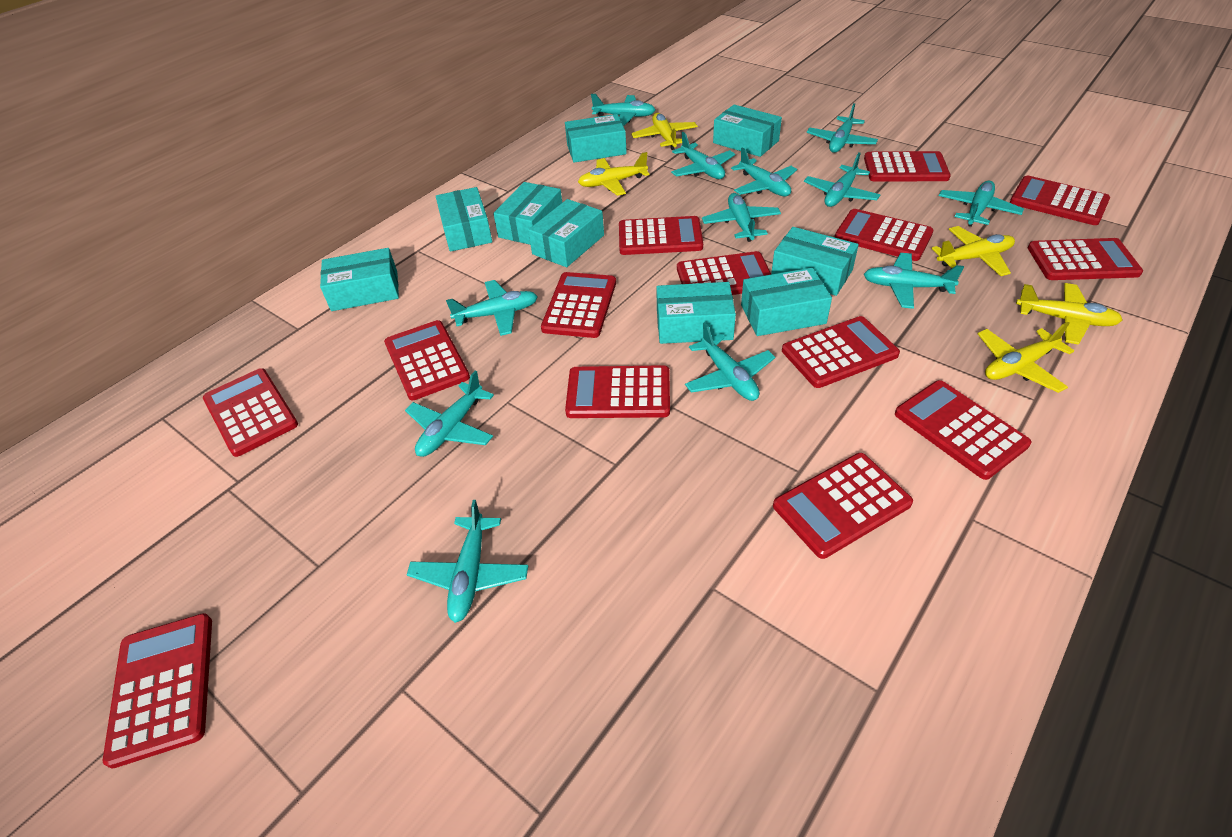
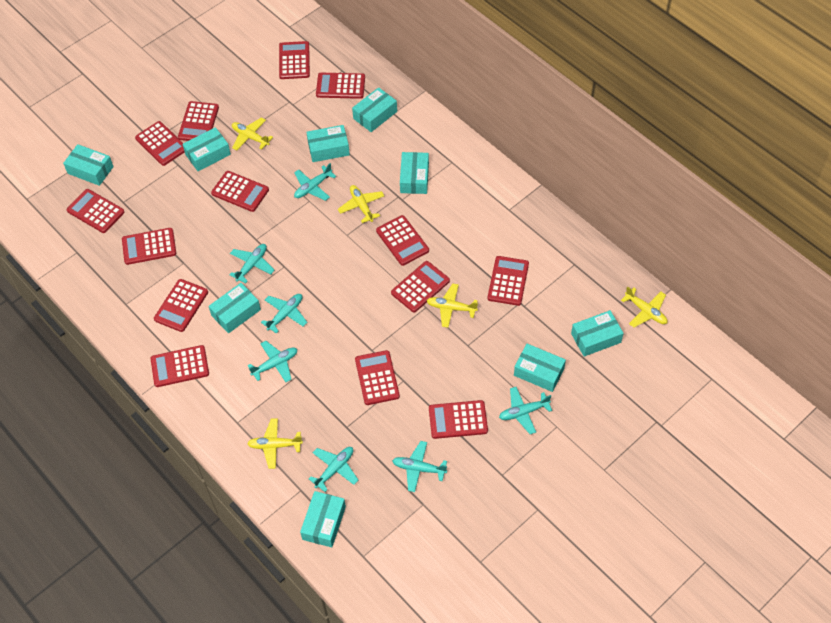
turquoise plane: [405,371,494,457] [407,500,528,623] [446,280,538,336] [591,94,655,126] [671,132,735,179] [685,322,775,401] [702,193,781,242] [731,147,797,197] [804,152,880,207] [807,103,878,153] [864,253,964,309] [939,181,1024,227] = 12 -> [229,244,274,283] [247,341,297,382] [261,294,307,334] [294,163,336,201] [309,447,358,492] [392,441,447,492] [499,387,552,434] = 7

